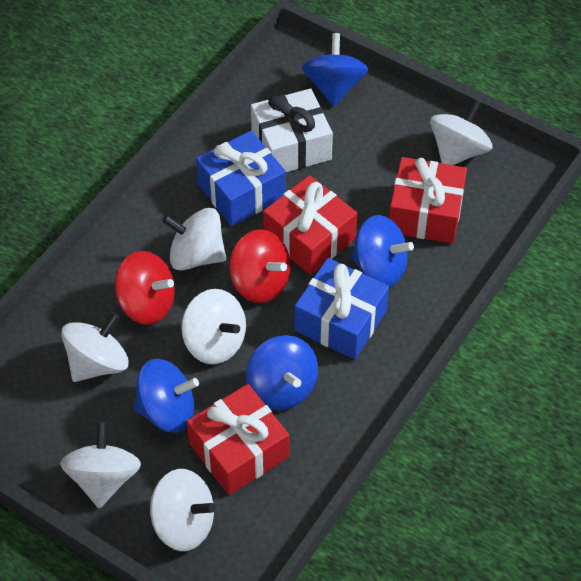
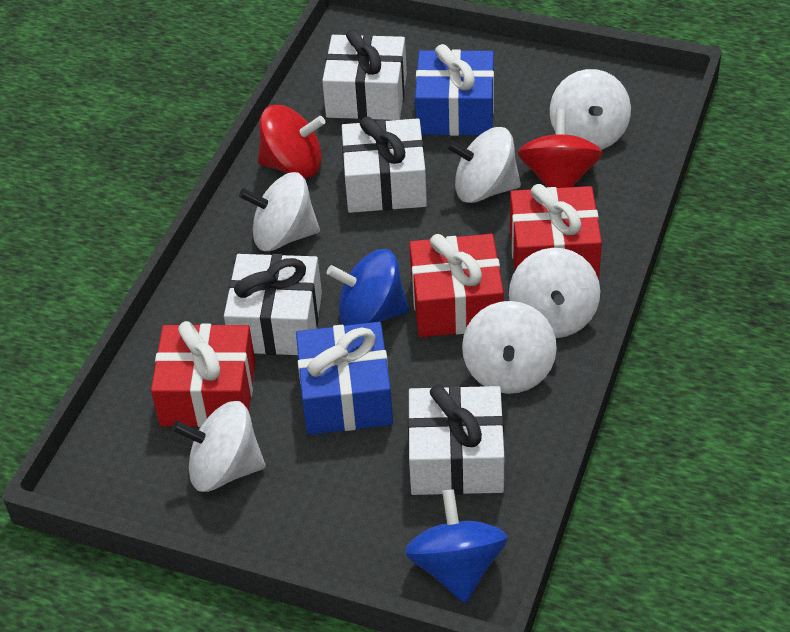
blue spinning top: [134,359,199,433] [246,335,318,410] [302,33,369,107] [351,215,414,287] = 4 -> [327,249,409,326] [405,489,508,603] = 2
white gift: [251,89,333,172] = 1 -> [224,254,322,355] [322,29,407,120] [342,117,427,213] [408,385,504,495] = 4

